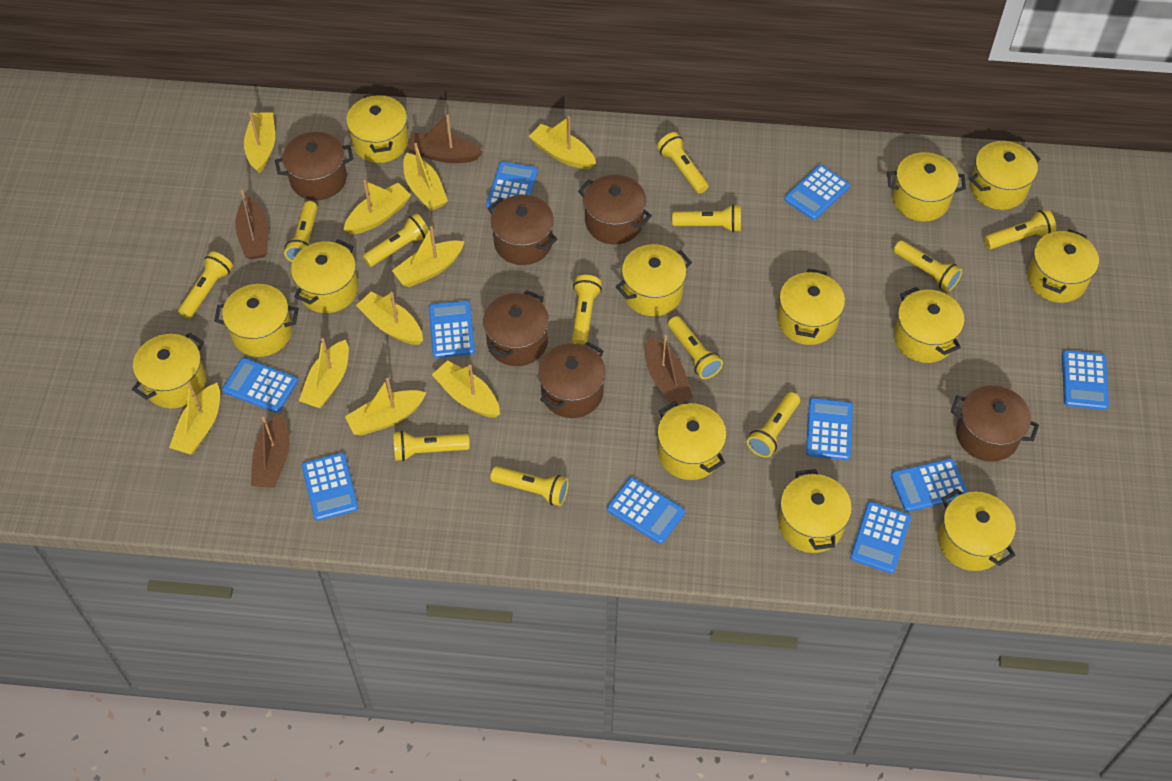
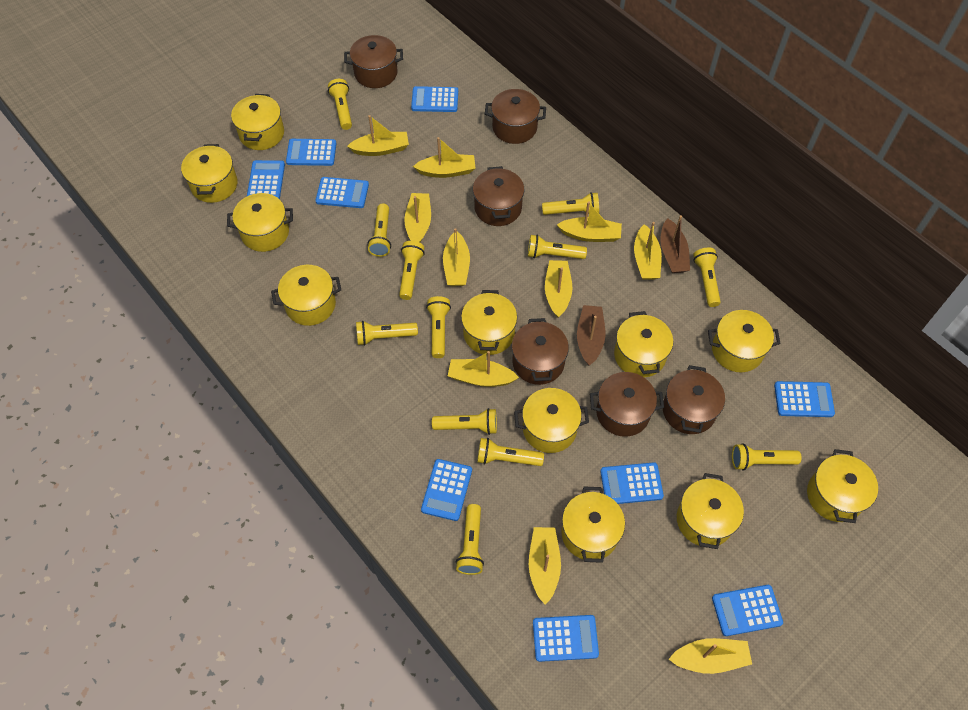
blue calculator: [222,358,298,413] [302,453,359,521] [429,301,475,358] [486,161,538,210] [607,477,685,544] [784,165,850,220] [806,398,853,460] [850,502,911,574] [891,459,968,512] [1062,350,1109,410] = 10 -> [247,160,285,199] [286,139,337,166] [315,177,369,208] [411,86,458,112] [421,459,472,521] [533,615,599,662] [600,462,664,504] [712,585,783,636] [774,381,835,417] = 9
brown boat: [235,190,268,260] [251,413,290,488] [407,114,483,163] [646,335,693,404] = 4 -> [577,305,605,366] [660,215,690,273] = 2
yellow pot: [132,332,206,409] [214,284,298,357] [291,239,358,313] [346,93,409,163] [616,244,692,316] [657,401,727,480] [778,269,845,345] [778,469,852,553] [887,152,966,222] [894,287,964,363] [938,489,1016,571] [970,141,1040,210] [1027,229,1099,303] = 13 -> [181,144,237,203] [227,193,293,252] [231,94,284,150] [271,265,341,326] [461,290,517,355] [514,388,589,453] [561,487,625,563] [614,311,673,378] [677,473,744,549] [708,310,781,372] [807,449,878,523] = 11

